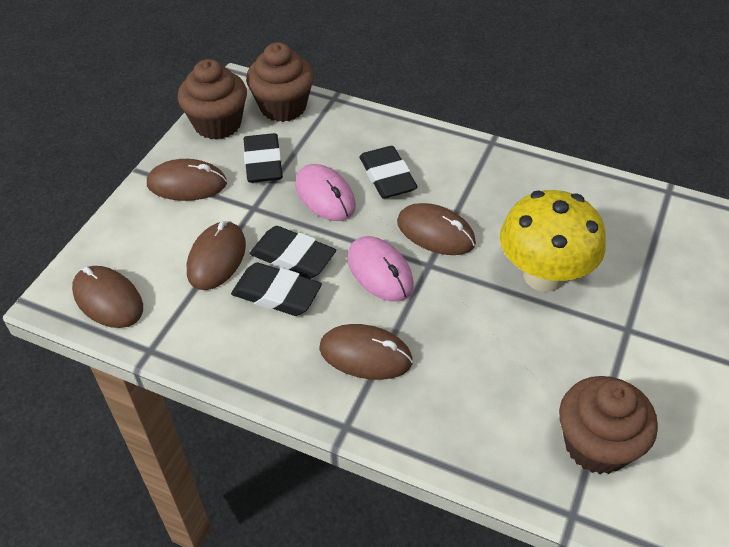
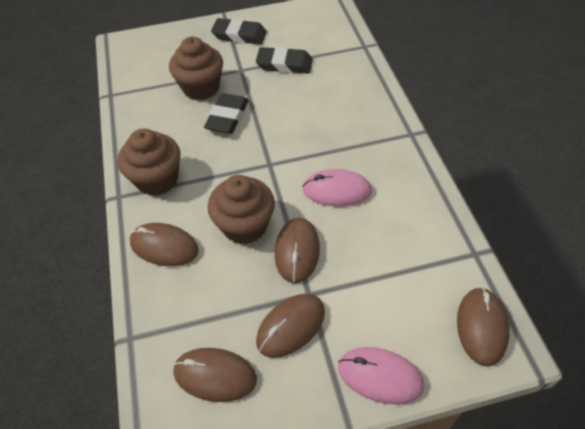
black eraser: [231,263,322,316] [244,133,283,183] [250,226,336,279] [359,146,418,198] = 4 -> [204,93,249,134] [211,18,267,45] [256,47,313,74] = 3
yellow mushroom: [500,190,606,292] = 1 -> none = 0

